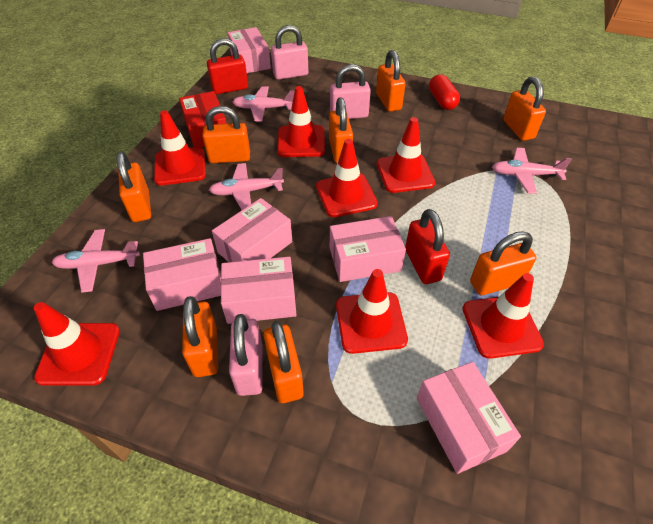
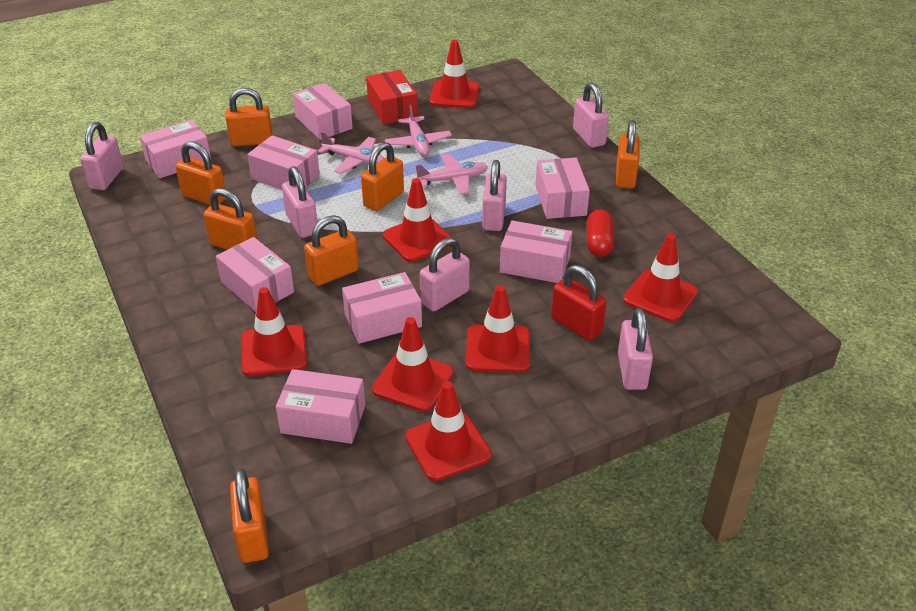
orange padlock: [116,151,151,222] [182,296,218,377] [202,106,250,163] [264,321,304,403] [329,97,353,163] [376,50,406,112] [470,231,537,295] [503,76,546,141] = 8 -> [176,141,226,205] [204,188,257,250] [225,88,273,147] [230,469,269,563] [304,215,359,286] [361,142,404,211] [616,120,639,189] = 7
pink box: [143,238,221,311] [212,198,292,262] [221,257,296,324] [228,27,271,73] [330,216,406,282] [417,362,521,474] = 6 -> [140,120,211,178] [216,237,294,312] [247,135,320,190] [276,369,365,444] [293,83,353,140] [342,272,422,344] [500,220,572,283] [536,158,590,219] = 8
pink padlock: [229,314,263,396] [271,25,308,80] [330,64,371,119] = 3 -> [80,122,123,190] [282,166,318,238] [420,238,470,312] [482,160,507,231] [573,82,609,148] [618,308,653,390] = 6
pink plane: [51,229,140,293] [209,163,284,210] [233,86,294,121] [492,148,572,194] = 4 -> [317,131,384,174] [385,105,452,156] [415,154,488,194] = 3
red padlock: [207,38,248,94] [405,209,450,284] = 2 -> [551,265,606,341] = 1

